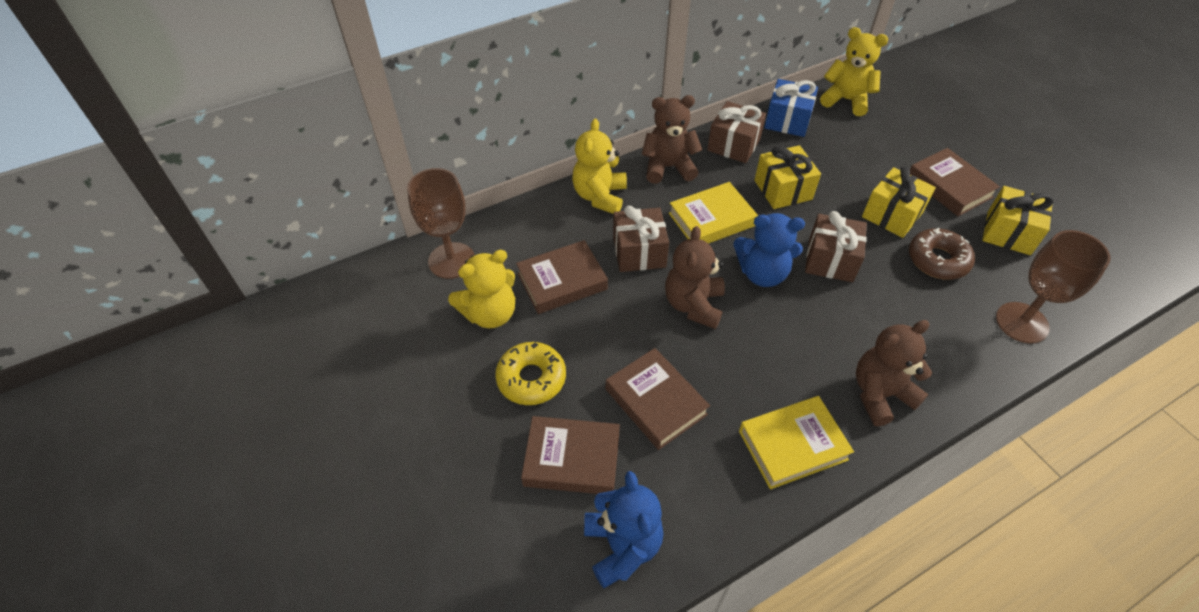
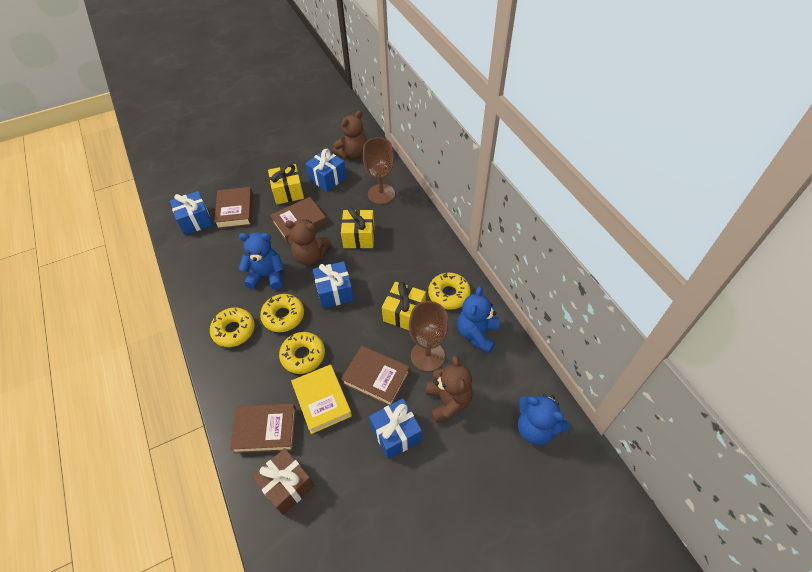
blue gift: [764,79,818,137] = 1 -> [170,191,213,235] [305,149,347,192] [313,261,354,309] [369,398,422,459] = 4
blue teddy bear: [584,471,664,588] [733,213,805,287] = 2 -> [239,232,284,289] [457,286,499,354] [518,394,570,445] = 3
brown donut: [909,228,975,280] = 1 -> none = 0
brown gift: [613,205,669,272] [707,101,766,163] [805,211,867,282] = 3 -> [252,448,315,515] = 1
yellow book: [669,182,758,244] [739,396,854,489] = 2 -> [291,364,352,434] = 1
yellow donut: [495,342,566,405] = 1 -> [210,308,255,347] [260,294,304,332] [279,332,325,374] [428,273,471,310] = 4
yellow teddy bear: [448,250,515,328] [572,119,627,214] [820,27,888,116] = 3 -> none = 0

